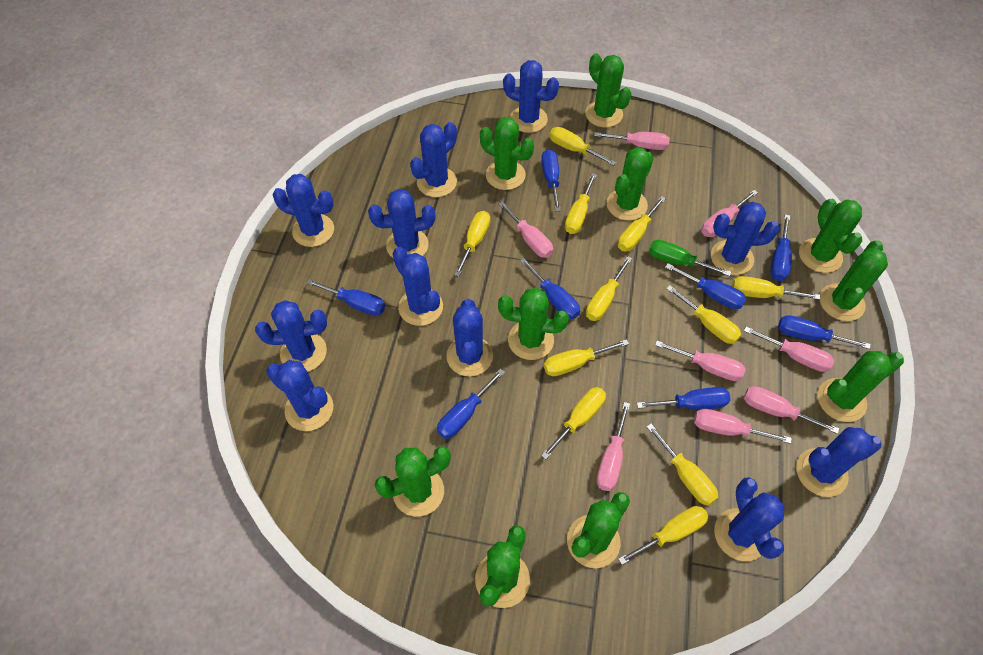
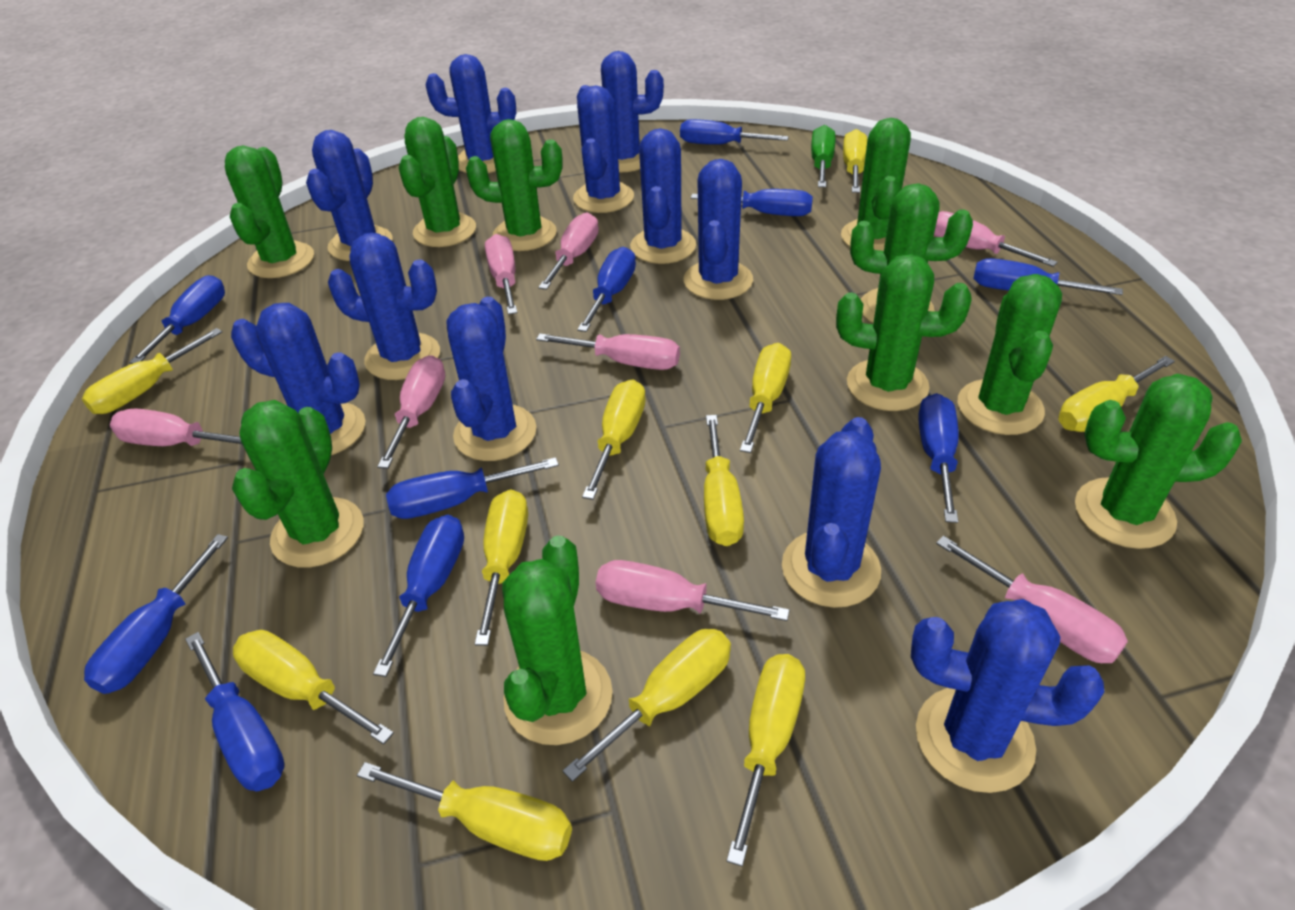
blue screwdriver: [306,279,385,316] [437,369,505,439] [520,258,580,319] [541,149,561,211] [637,387,731,410] [665,263,746,309] [770,214,792,281] [778,315,870,349] = 8 -> [84,534,228,694] [129,275,225,364] [185,632,285,792] [373,515,464,677] [386,457,559,519] [577,247,636,332] [680,119,789,145] [691,189,813,216] [918,393,959,523] [973,258,1123,295] = 10

